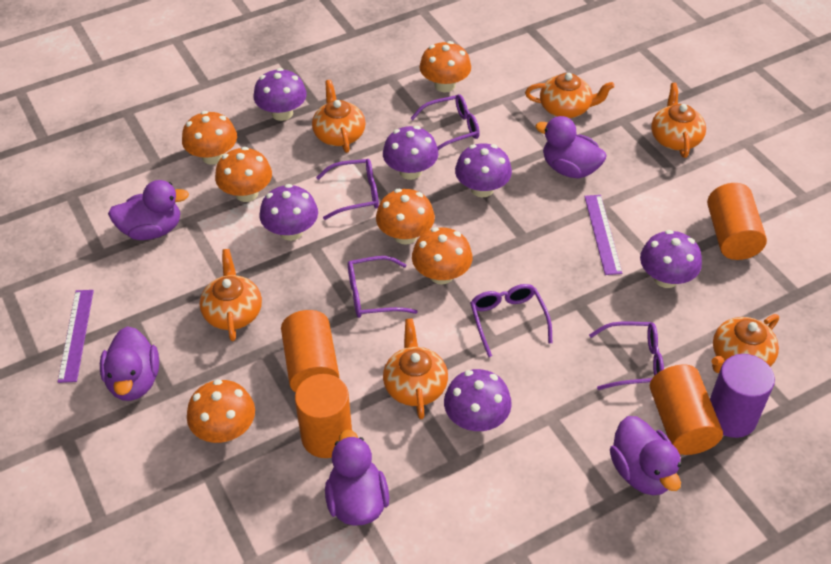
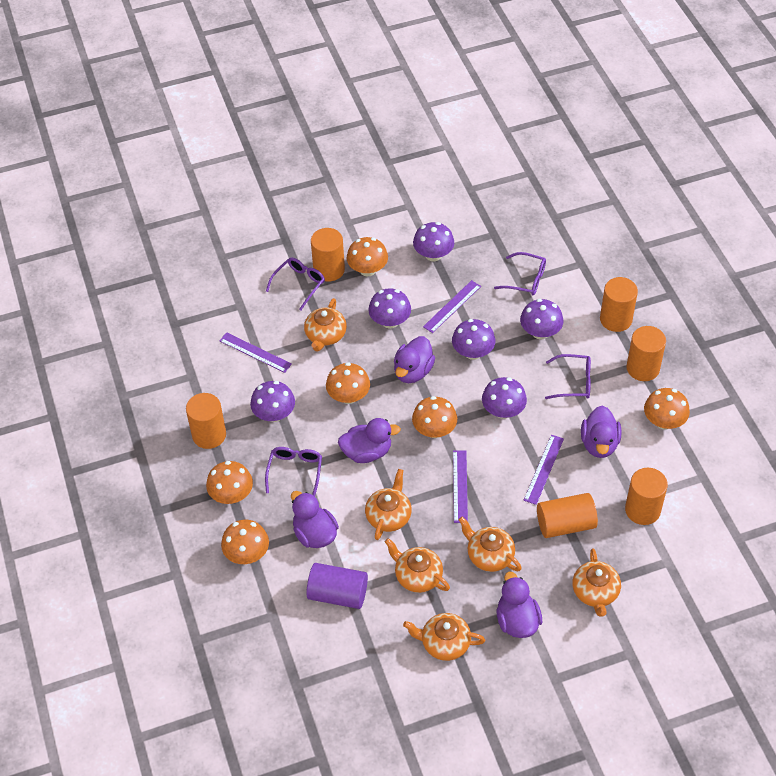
orange cylinder: [281,310,339,393] [295,374,352,458] [650,365,723,455] [707,183,767,260] = 4 -> [186,393,226,449] [311,228,345,281] [537,493,598,538] [600,277,638,332] [625,468,668,525] [627,326,666,381] = 6
purple glasses: [316,159,379,220] [348,256,418,318] [411,94,480,150] [470,284,552,357] [589,322,664,390] = 5 -> [265,447,322,496] [266,257,325,310] [494,252,546,296] [545,354,591,399] = 4
purple ruler: [58,290,94,383] [584,195,622,275] = 2 -> [220,332,292,373] [423,280,481,333] [453,450,468,523] [523,435,564,505] = 4

